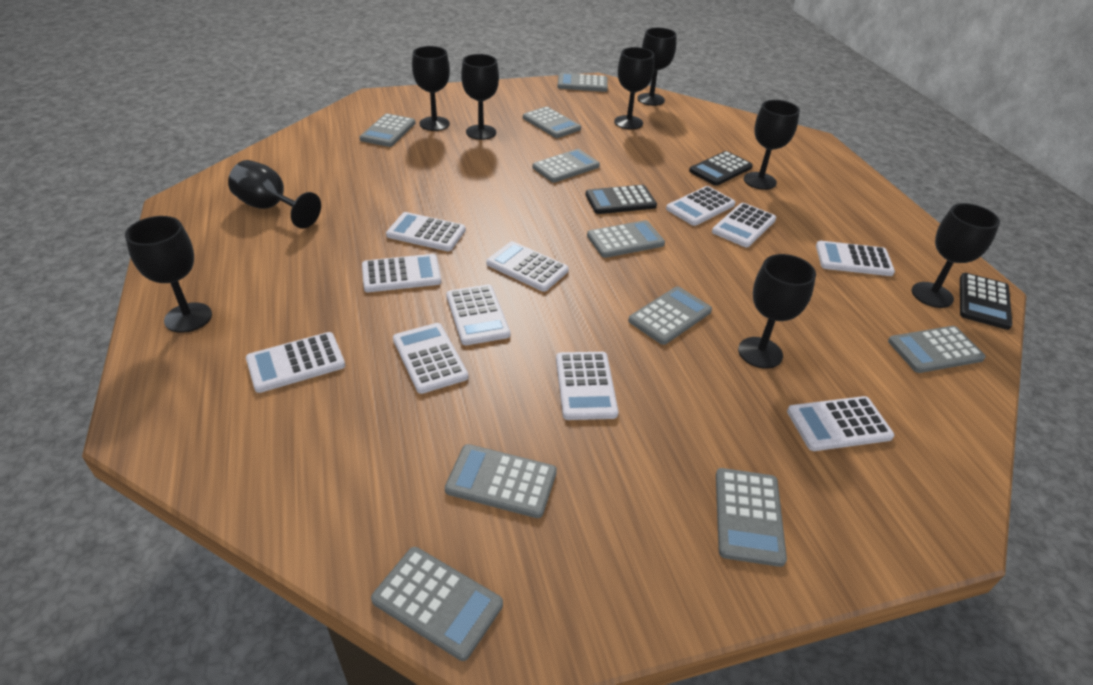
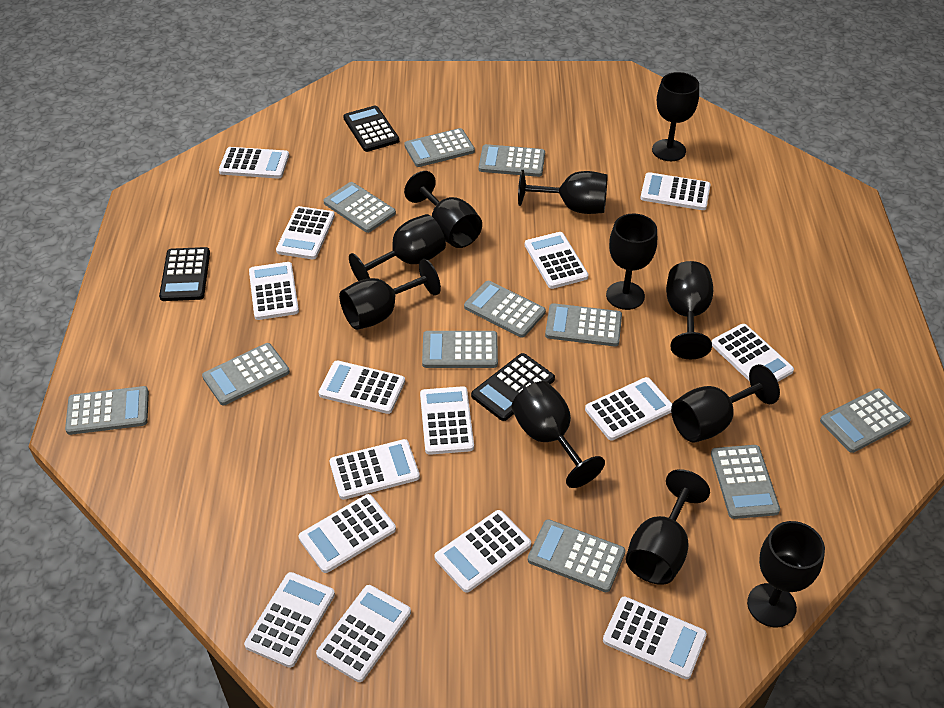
black goblet: [125,216,212,333] [228,160,321,229] [412,46,450,131] [461,54,499,140] [614,47,654,130] [637,28,677,106] [738,254,816,369] [744,100,800,190] [912,203,1000,308] = 9 -> [339,259,441,330] [349,214,446,281] [404,171,482,248] [511,381,605,488] [518,170,608,214] [606,213,657,310] [626,469,710,585] [652,72,699,161] [666,261,713,359] [671,364,780,443] [747,521,825,627] = 11
grey calculator: [360,113,416,147] [371,547,503,661] [445,444,557,518] [523,106,581,138] [532,149,600,183] [557,73,608,92] [587,220,665,258] [628,286,712,345] [716,468,787,567] [888,326,986,373] = 10 -> [65,386,149,435] [202,343,290,405] [323,182,396,233] [404,128,475,167] [422,331,498,368] [464,281,546,338] [479,144,545,177] [528,519,626,592] [545,303,622,346] [711,445,780,519] [820,388,911,453] = 11
white calculator: [246,332,345,393] [362,254,441,292] [386,212,466,251] [393,323,468,394] [446,285,510,345] [486,241,569,292] [556,352,619,420] [666,186,735,226] [712,203,776,247] [787,396,894,451] [816,241,895,276] = 11 -> [219,147,289,179] [244,572,335,668] [249,262,299,320] [276,206,335,259] [298,494,396,573] [316,585,411,682] [319,361,405,414] [330,439,420,500] [420,386,474,455] [435,510,531,593] [525,232,589,289] [585,377,672,440] [603,596,707,679] [640,172,711,210] [712,324,794,382] = 15

